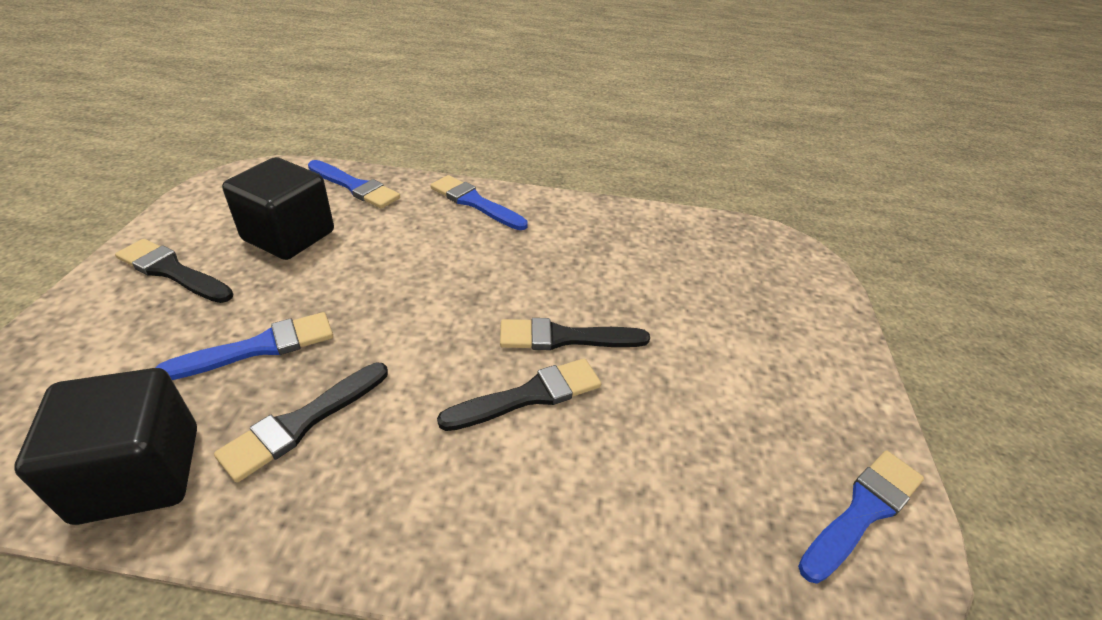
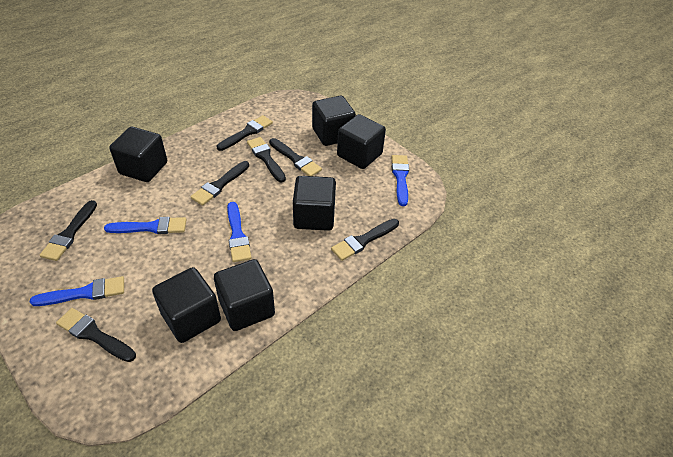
black brush: [115,239,234,303] [214,362,388,483] [437,358,601,431] [500,318,650,350] = 4 -> [40,200,97,261] [56,308,136,362] [190,161,249,206] [217,115,273,151] [247,137,286,183] [269,138,322,176] [331,219,399,261] = 7
black cube: [14,368,197,525] [222,157,334,260] = 2 -> [109,127,167,182] [152,267,221,343] [214,259,275,331] [293,176,336,231] [312,96,356,146] [337,114,386,169] = 6

